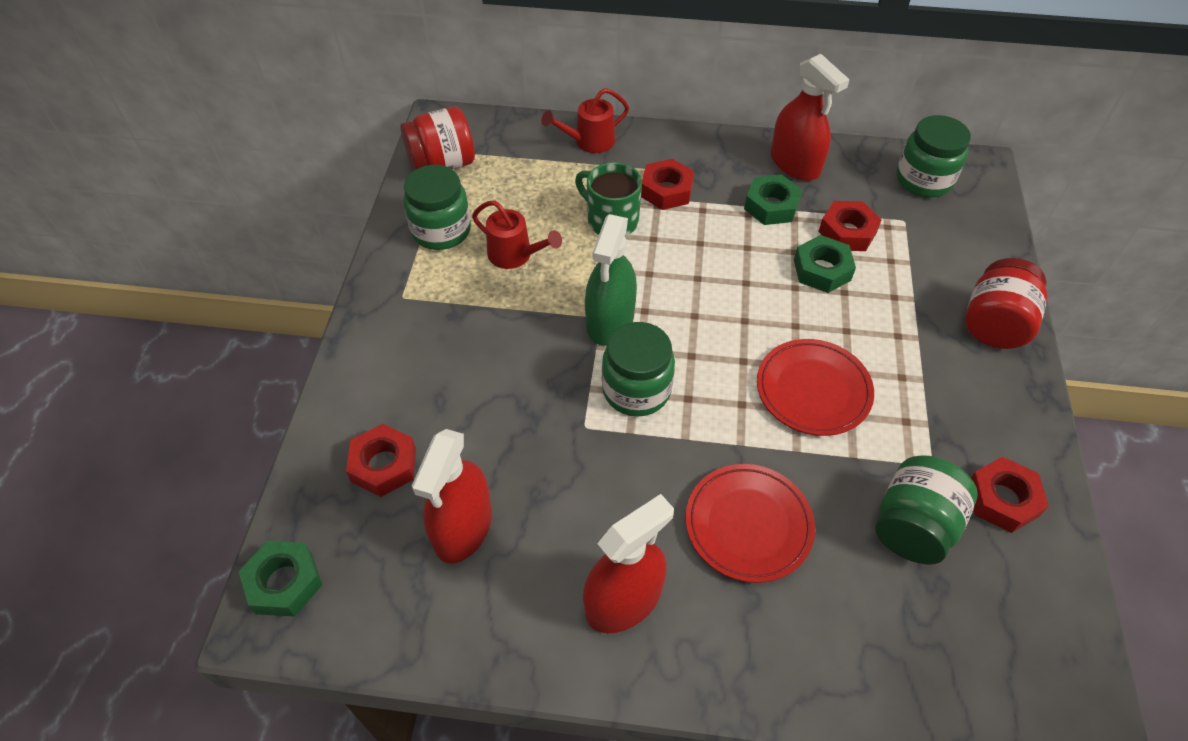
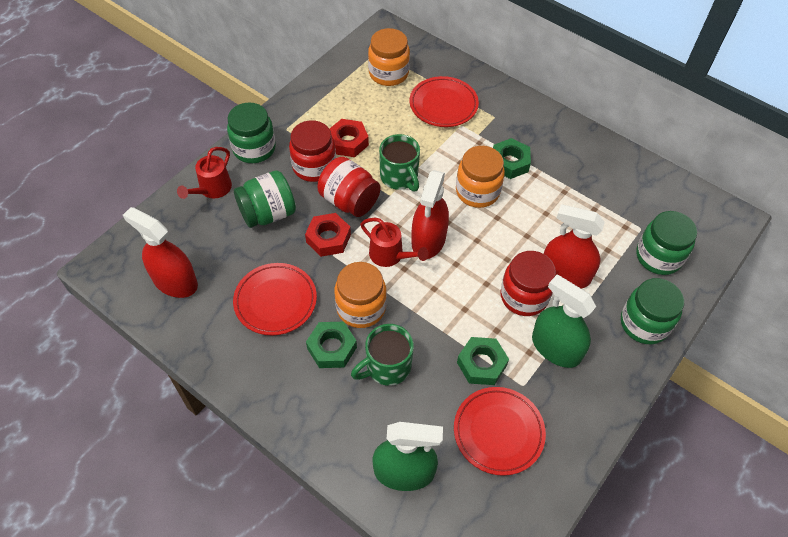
green mug: [575,162,642,236] = 1 -> [351,324,414,386] [379,134,420,191] = 2
green spray bottle: [585,214,637,346] = 1 -> [372,422,443,491] [532,275,596,368] = 2
orange jar: none = 0 -> [335,262,387,328] [368,28,410,86] [456,146,505,208] = 3
red jar: [400,107,475,171] [965,258,1047,349] = 2 -> [289,120,336,182] [317,157,381,217] [500,251,556,316] = 3
red nut: [346,424,416,497] [641,159,694,210] [818,201,882,251] [971,457,1049,533] = 4 -> [305,213,351,257] [330,119,369,157] = 2
red plate: [686,464,815,583] [757,339,874,436] = 2 -> [233,263,317,335] [410,76,479,127] [454,387,546,476] = 3

